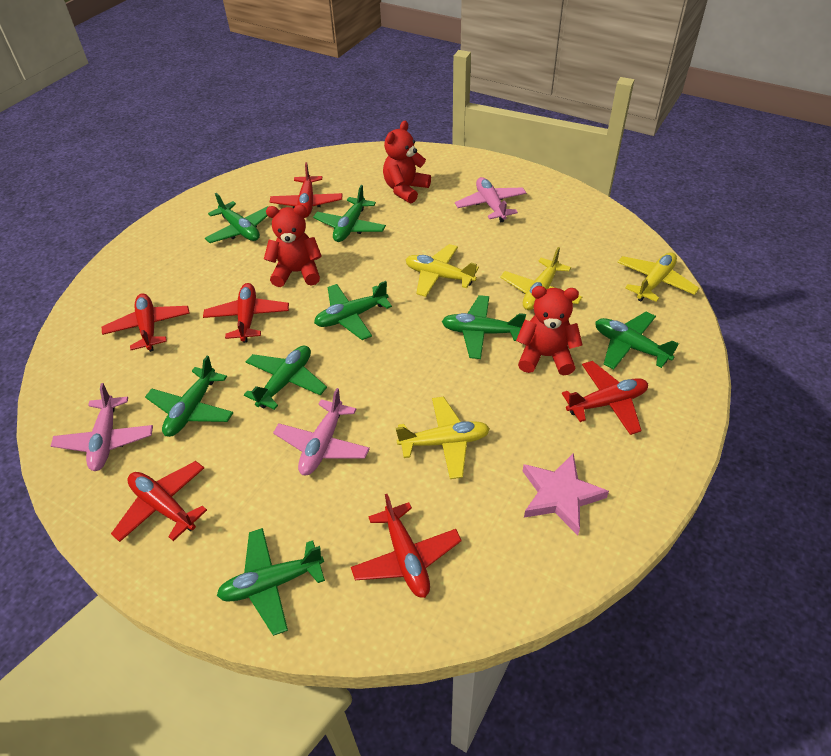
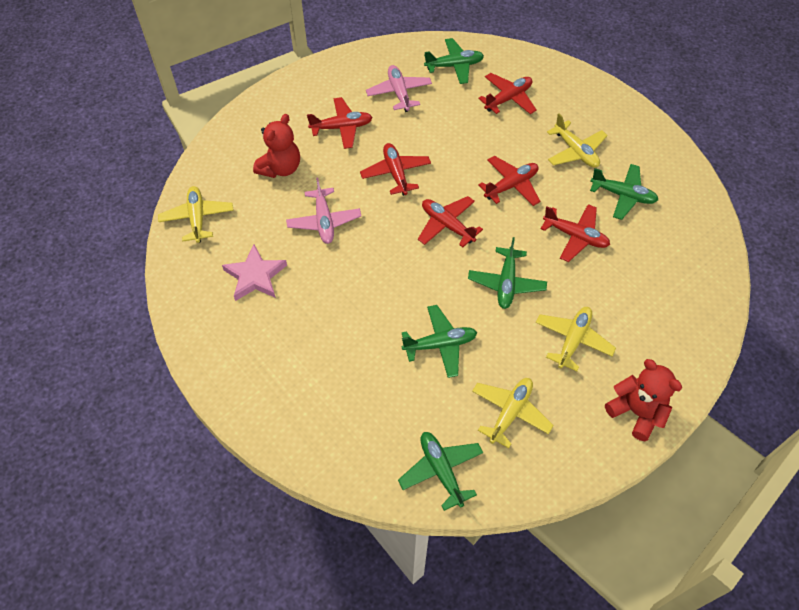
green plane: [145,356,233,437] [205,193,269,243] [217,528,325,636] [244,346,327,410] [313,185,386,242] [314,281,392,340] [442,295,526,359] [595,312,679,369] = 8 -> [398,432,483,511] [402,305,477,378] [424,38,484,84] [468,237,547,309] [590,164,658,220] = 5
pink plane: [51,383,153,471] [273,388,370,475] [455,177,526,222] = 3 -> [286,177,361,244] [366,65,432,112] = 2
red teddy bear: [264,205,322,287] [383,121,431,204] [516,286,583,375] = 3 -> [253,114,300,178] [605,359,682,441] = 2

